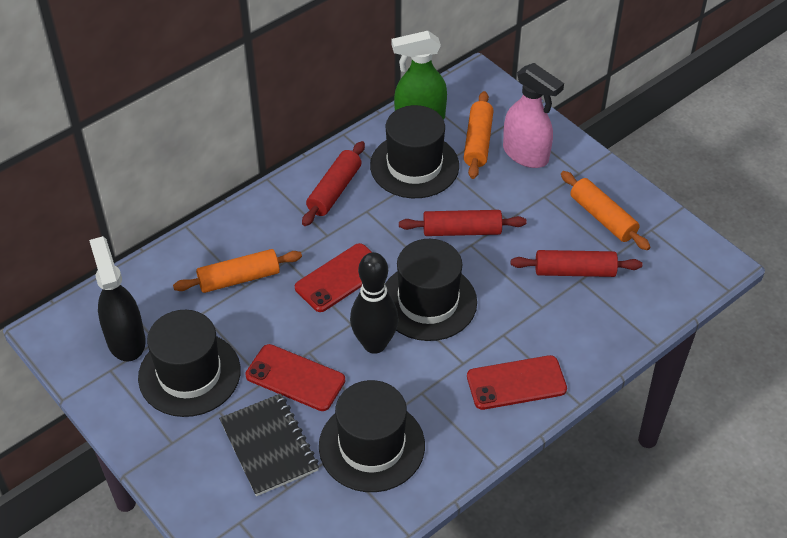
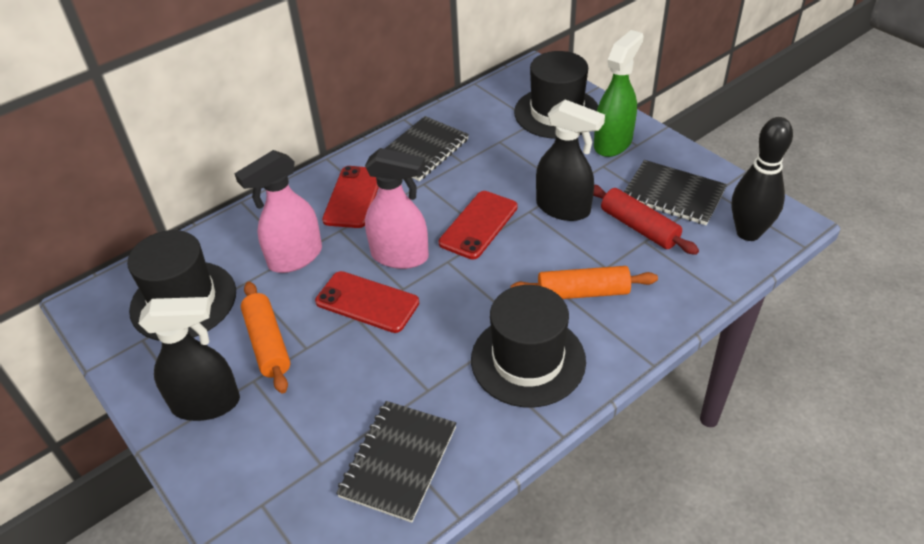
black hat: [138,310,241,417] [319,380,425,492] [370,105,459,198] [385,239,477,341] = 4 -> [127,230,236,341] [471,285,586,407] [514,51,598,139] = 3
black notebook: [219,393,319,496] = 1 -> [336,401,456,523] [384,116,469,181] [624,160,727,225] = 3
black spray bottle: [89,236,146,362] = 1 -> [138,297,240,421] [536,99,605,221] = 2
orange rolling pin: [173,249,302,293] [464,91,493,179] [561,171,650,250] = 3 -> [241,281,290,394] [510,266,658,299] = 2
pink spray bottle: [503,63,564,168] = 1 -> [234,150,322,273] [365,148,429,269] = 2
red rolling pin: [302,141,365,226] [399,210,527,236] [511,250,642,277] = 3 -> [593,184,699,255] = 1

